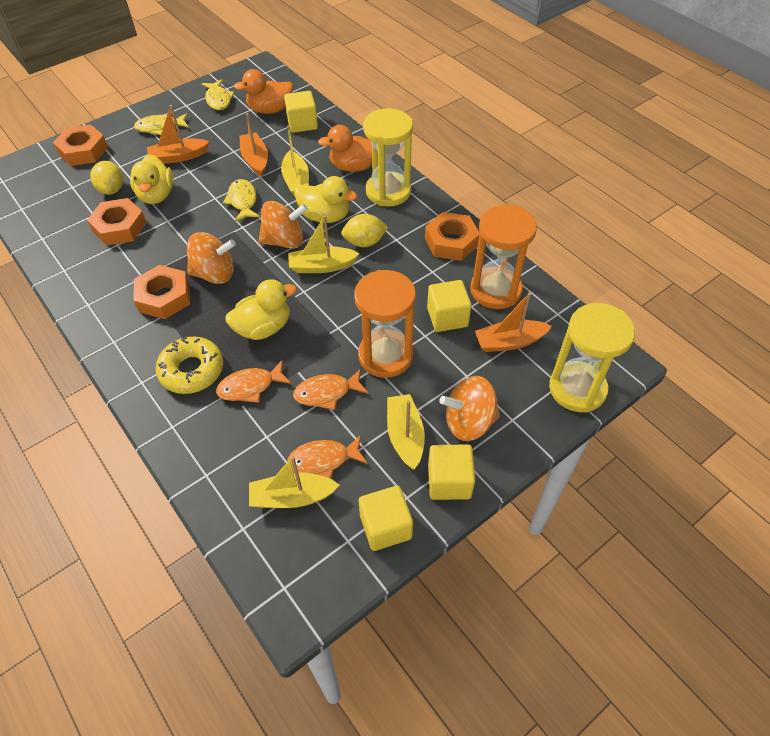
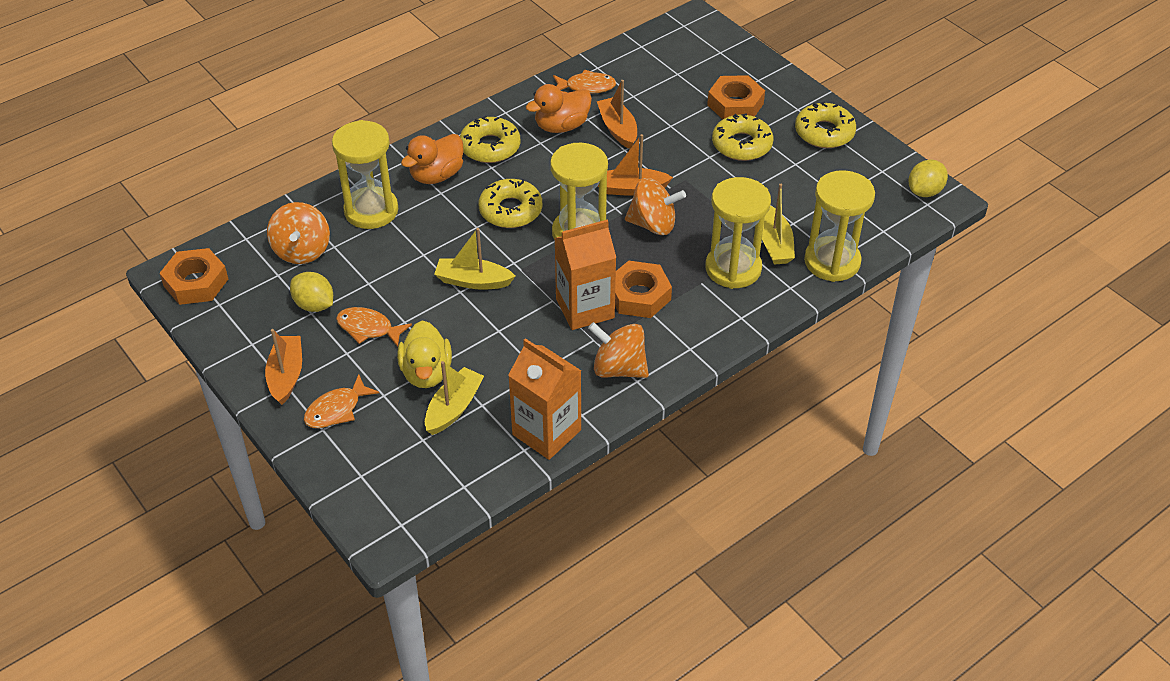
orange carton: none = 0 -> [508,338,581,460] [554,220,616,330] = 2
orange hourglass: [354,270,416,378] [470,205,537,309] = 2 -> none = 0
orange nut: [53,125,108,166] [87,198,147,246] [133,265,190,319] [425,212,480,261] = 4 -> [160,248,228,305] [615,260,672,318] [707,75,765,120] = 3
yellow boat: [249,456,339,508] [281,125,309,196] [288,216,360,273] [387,394,425,470] = 4 -> [425,361,484,435] [434,228,515,290] [762,184,795,265] = 3
yellow cube: [284,91,318,133] [359,486,413,551] [427,280,472,332] [428,445,475,500] = 4 -> none = 0
yellow donut: [156,336,223,394] = 1 -> [460,116,521,163] [479,179,542,228] [712,113,773,161] [795,101,856,148] = 4
yellow duck: [130,154,174,204] [225,279,297,340] [294,176,357,223] = 3 -> [397,321,452,388] = 1
yellow fish: [134,113,189,135] [202,79,235,110] [223,179,260,222] = 3 -> none = 0
yellow hourglass: [363,108,413,207] [549,303,635,413] = 2 -> [332,120,398,229] [550,143,608,240] [705,177,771,289] [804,170,875,282] = 4

